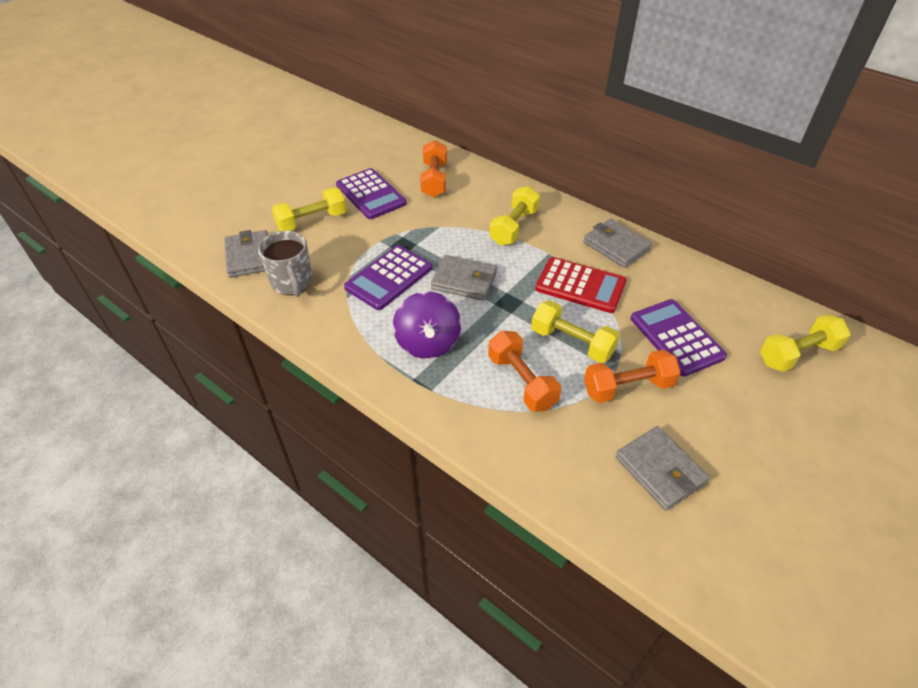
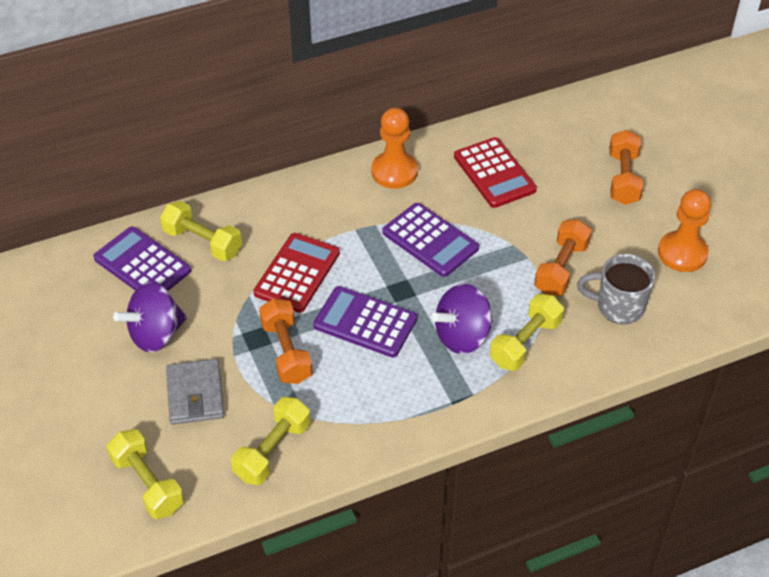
grey wallet: [224,230,268,278] [431,255,497,301] [583,219,652,268] [615,426,709,511] = 4 -> [166,359,224,424] = 1
orange pawn: none = 0 -> [371,108,418,189] [658,189,711,272] = 2
purple spinning top: [393,291,461,359] = 1 -> [113,282,187,353] [431,284,493,354] = 2
red calculator: [535,257,627,313] = 1 -> [253,233,340,313] [454,137,537,208] = 2

